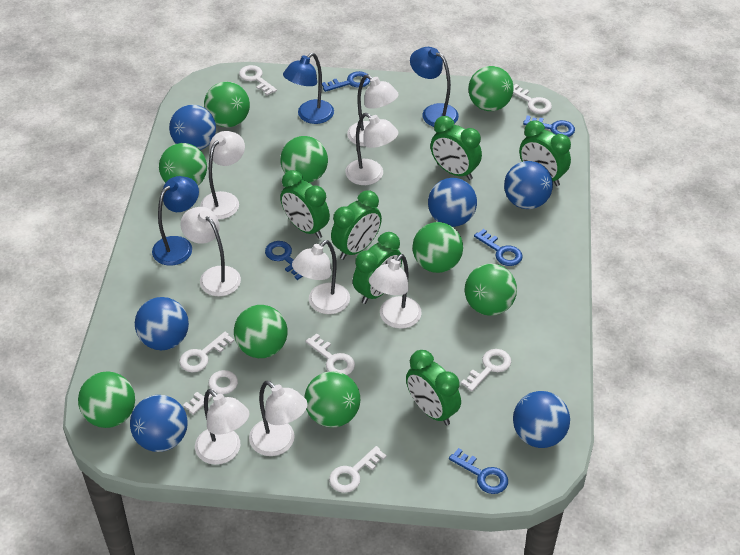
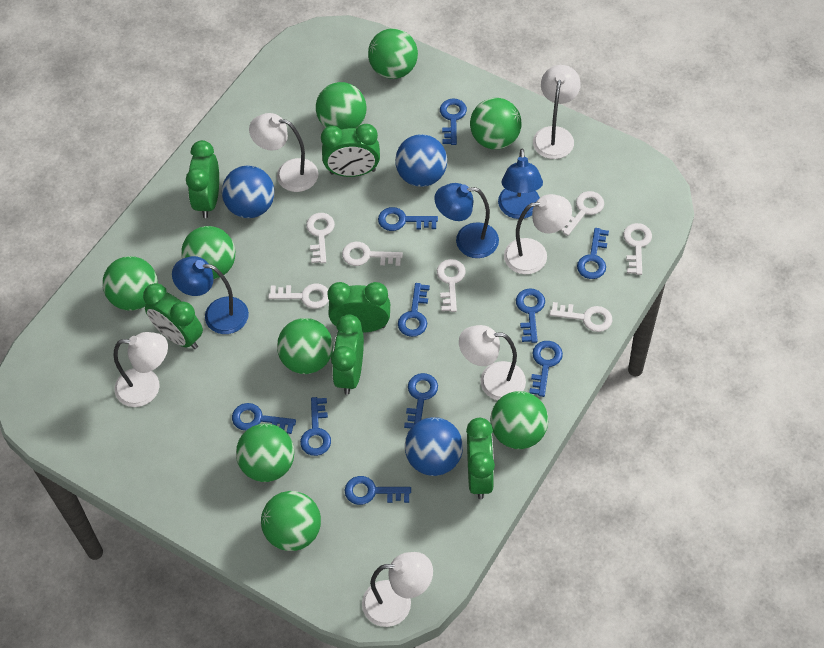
blue ball: [130,395,188,452] [135,297,189,350] [169,105,216,150] [428,178,477,227] [504,161,553,209] [513,391,570,448] = 6 -> [222,165,275,218] [395,134,447,187] [405,417,463,476] = 3
blue key: [265,241,303,280] [322,71,370,92] [449,448,508,494] [474,229,523,266] [523,115,575,137] = 5 -> [232,403,296,434] [300,397,331,456] [345,476,411,505] [378,207,438,231] [398,283,430,337] [404,373,438,429] [440,98,467,145] [516,288,545,343] [529,341,563,397] [577,228,609,279] = 10
white lamp: [180,207,241,297] [195,389,249,465] [200,131,245,219] [249,381,308,456] [292,240,350,314] [345,113,399,185] [347,75,399,146] [369,254,422,329] = 8 -> [113,332,168,407] [249,113,318,192] [362,552,433,627] [459,325,526,401] [504,194,572,274] [533,65,581,159] = 6

